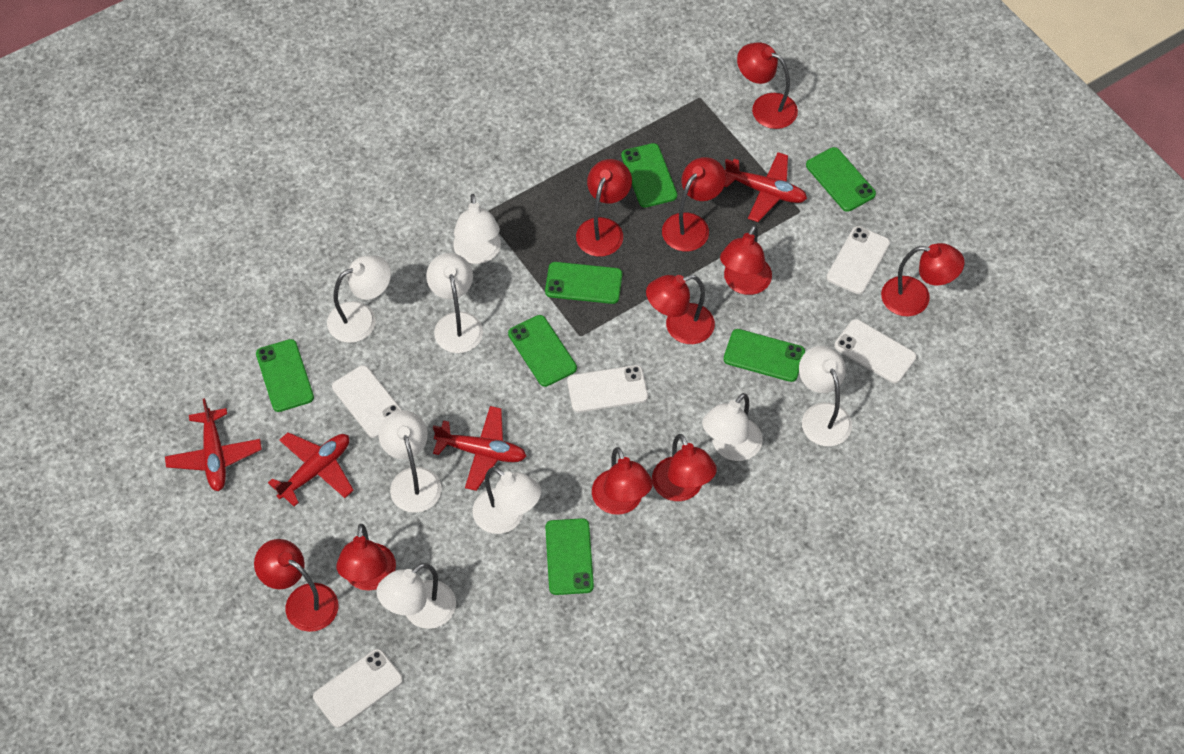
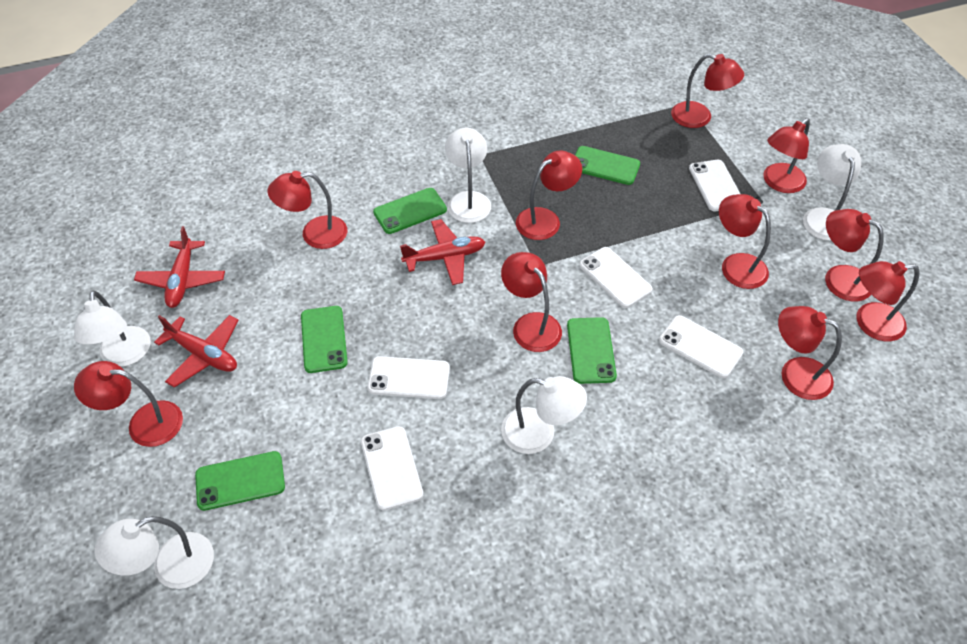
green phone: [256,339,314,412] [508,315,577,387] [545,262,622,304] [545,518,594,595] [621,143,677,208] [724,329,805,382] [806,147,876,212] = 7 -> [195,451,285,511] [301,306,348,373] [373,188,447,234] [567,317,617,384] [575,146,640,185] = 5
red plane: [165,398,262,491] [268,432,354,507] [433,406,526,491] [724,152,807,222] = 4 -> [134,226,225,308] [154,315,239,388] [400,219,485,285] = 3
white lamp: [327,256,391,343] [376,563,456,629] [378,410,442,513] [426,253,483,353] [453,194,501,264] [472,467,541,534] [702,393,763,461] [799,346,852,447] = 8 -> [74,291,151,367] [94,516,214,589] [445,128,491,223] [501,376,587,454] [803,144,861,241] = 5

